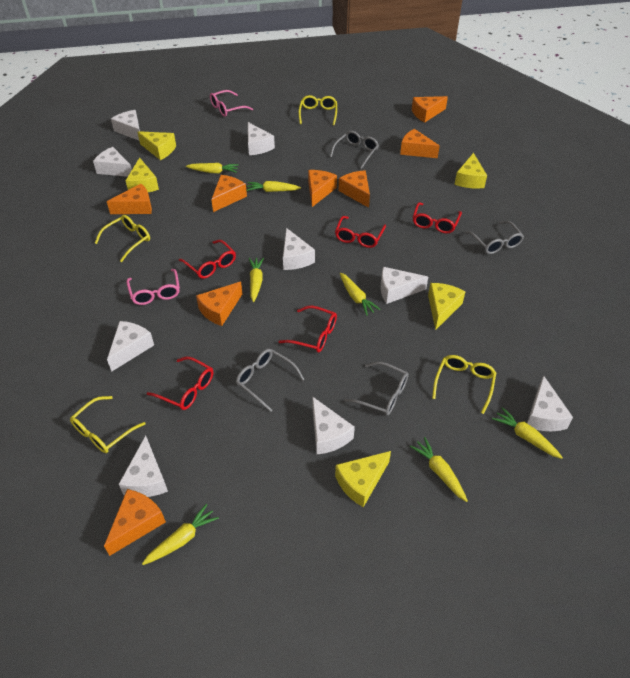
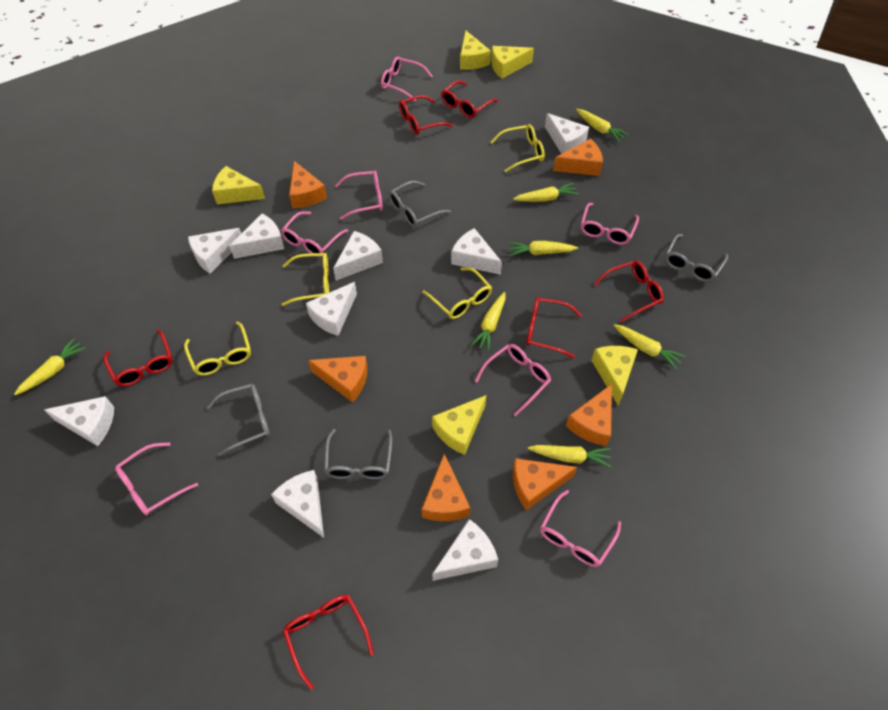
orange cheese: [104,489,166,556] [107,184,152,214] [196,282,242,326] [211,175,247,212] [308,170,337,207] [339,171,370,208] [400,129,440,158] [412,96,448,122] = 8 -> [289,161,327,208] [308,356,367,403] [422,454,470,521] [513,458,577,510] [553,139,603,176] [566,384,612,446] = 6
pink glasses: [126,269,180,305] [210,90,253,117] = 2 -> [115,443,198,515] [281,211,348,257] [335,170,383,220] [381,57,433,101] [475,344,551,416] [540,490,621,567] [581,203,639,245] = 7
red glasses: [147,357,213,410] [179,240,236,279] [278,306,337,353] [335,216,386,248] [413,202,462,234] = 5 -> [104,330,173,386] [283,595,374,690] [399,95,453,135] [441,81,498,118] [526,298,582,358] [594,261,664,322] = 6

